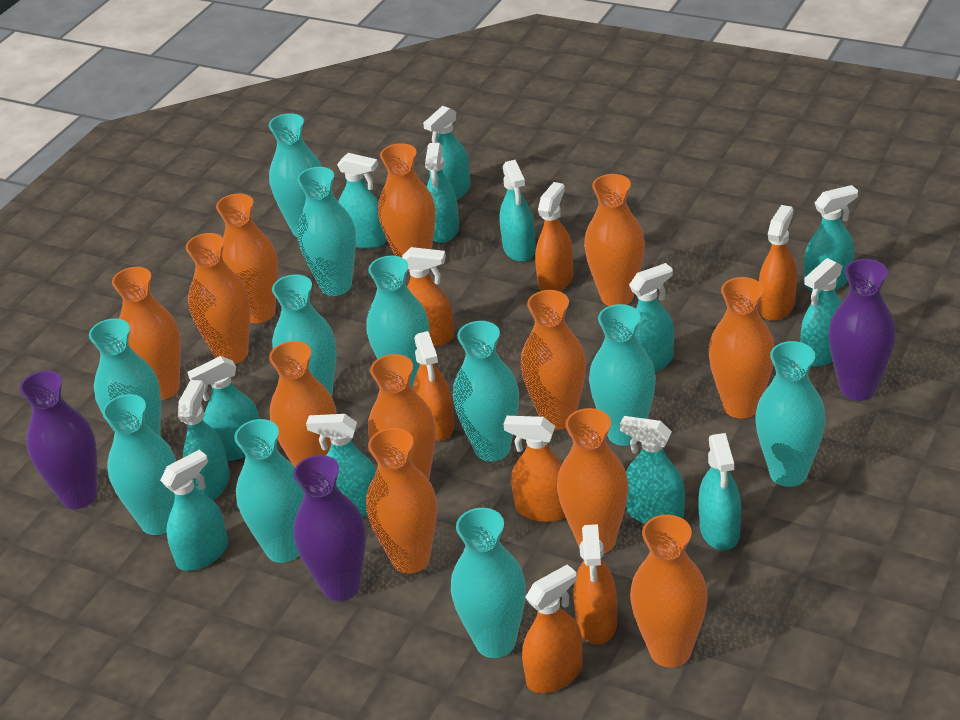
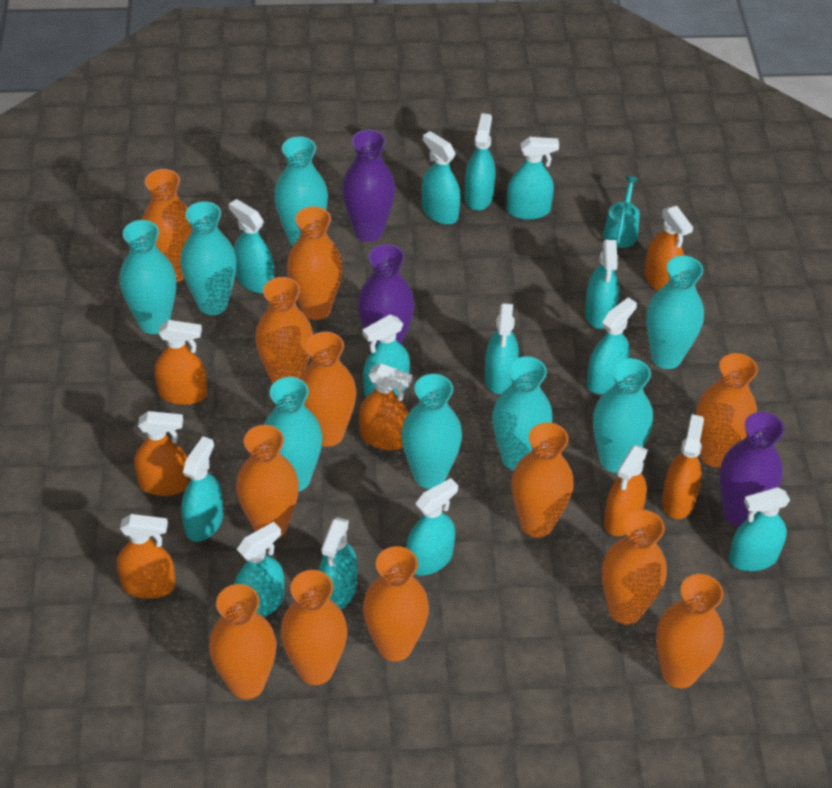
turquoise vase: [89,318,161,436] [102,394,176,535] [234,419,304,563] [269,113,322,237] [272,274,337,396] [297,167,356,296] [366,256,429,388] [451,508,526,658] [453,321,519,462] [589,304,656,446] [755,341,826,487] = 11 -> [120,220,176,334] [180,201,237,315] [264,377,322,492] [274,136,328,246] [401,374,462,489] [492,356,552,470] [593,358,653,473] [646,256,704,369] = 8
turquoise watering can: none = 0 -> [603,176,640,248] = 1

